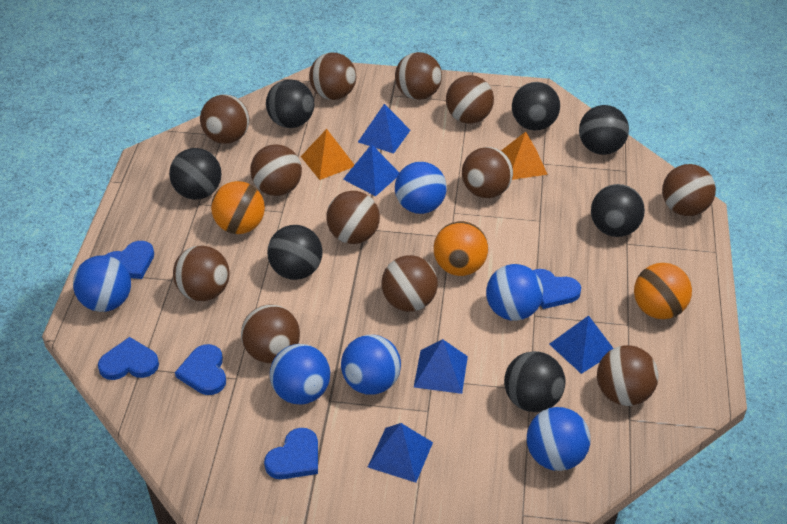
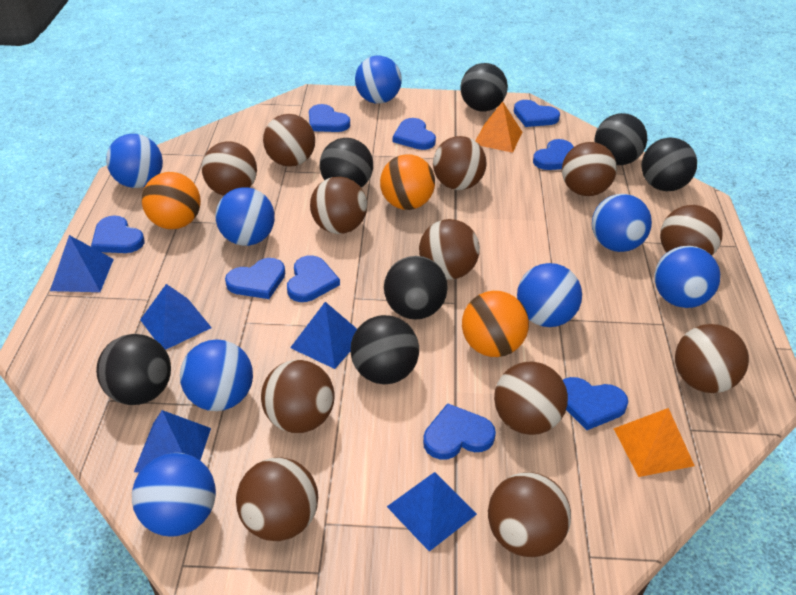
blue ball: [73,255,131,312] [270,344,330,405] [341,335,401,395] [395,162,447,214] [486,264,543,321] [527,407,590,471] = 6 -> [106,134,163,188] [132,453,216,536] [180,339,253,411] [216,187,275,246] [355,56,402,104] [517,263,582,327] [592,194,652,252] [654,246,720,308] = 8
blue heart: [98,337,159,380] [105,241,154,279] [175,344,226,395] [264,428,318,479] [533,269,581,309] = 5 -> [91,216,144,253] [225,258,285,299] [287,255,340,302] [309,104,350,132] [393,118,436,150] [423,403,496,460] [514,100,560,127] [533,139,574,170] [563,377,628,430] = 9

